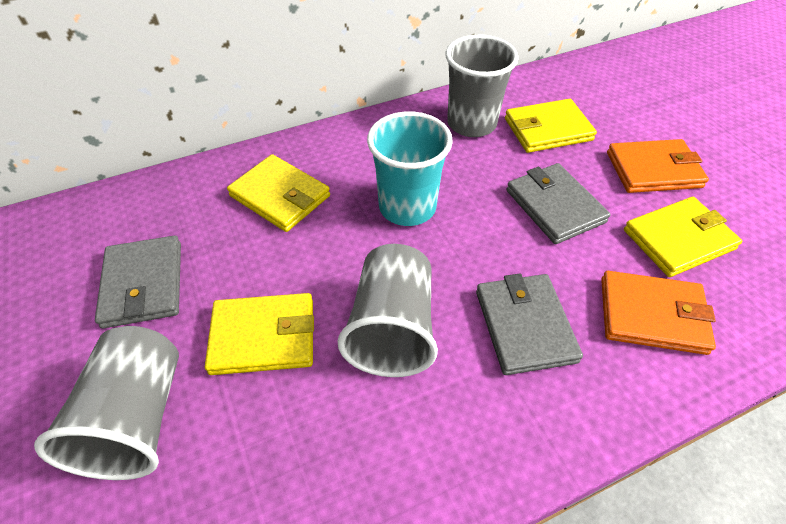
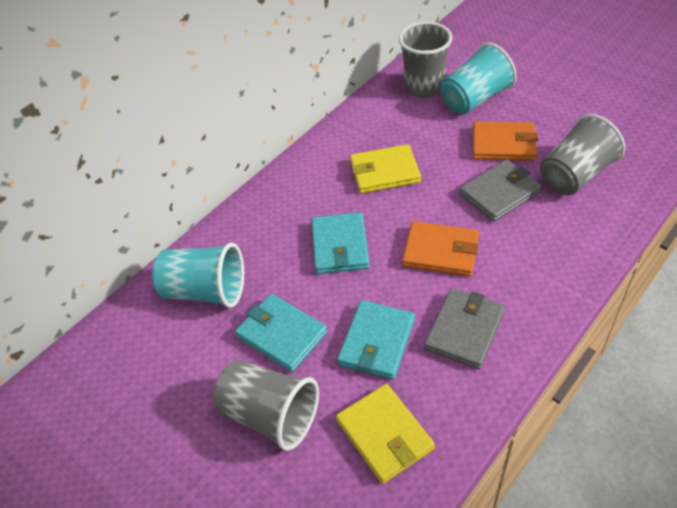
grey wallet: [95,235,181,329] [476,274,583,375] [506,163,611,244] = 3 -> [424,288,505,369] [460,159,542,222] = 2
turquoise cup: [367,112,453,226] = 1 -> [152,243,244,308] [441,42,517,114] = 2
turquoise wallet: none = 0 -> [235,293,327,372] [311,212,369,274] [337,300,415,380] = 3
yellow wallet: [205,293,314,375] [227,154,330,232] [505,99,597,153] [624,197,742,277] = 4 -> [336,384,435,484] [350,144,421,194] = 2

